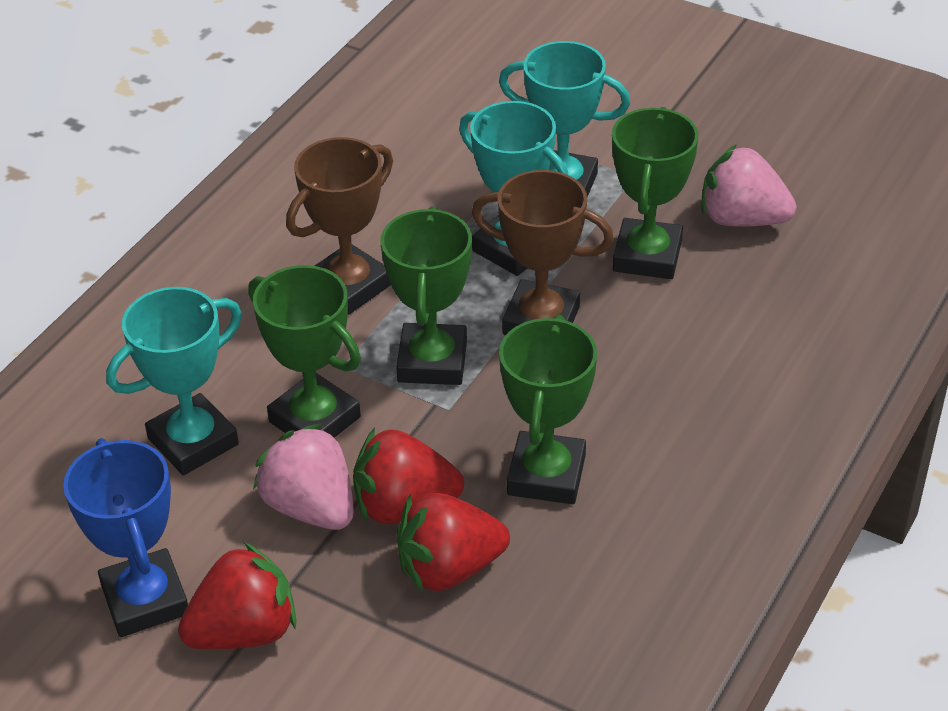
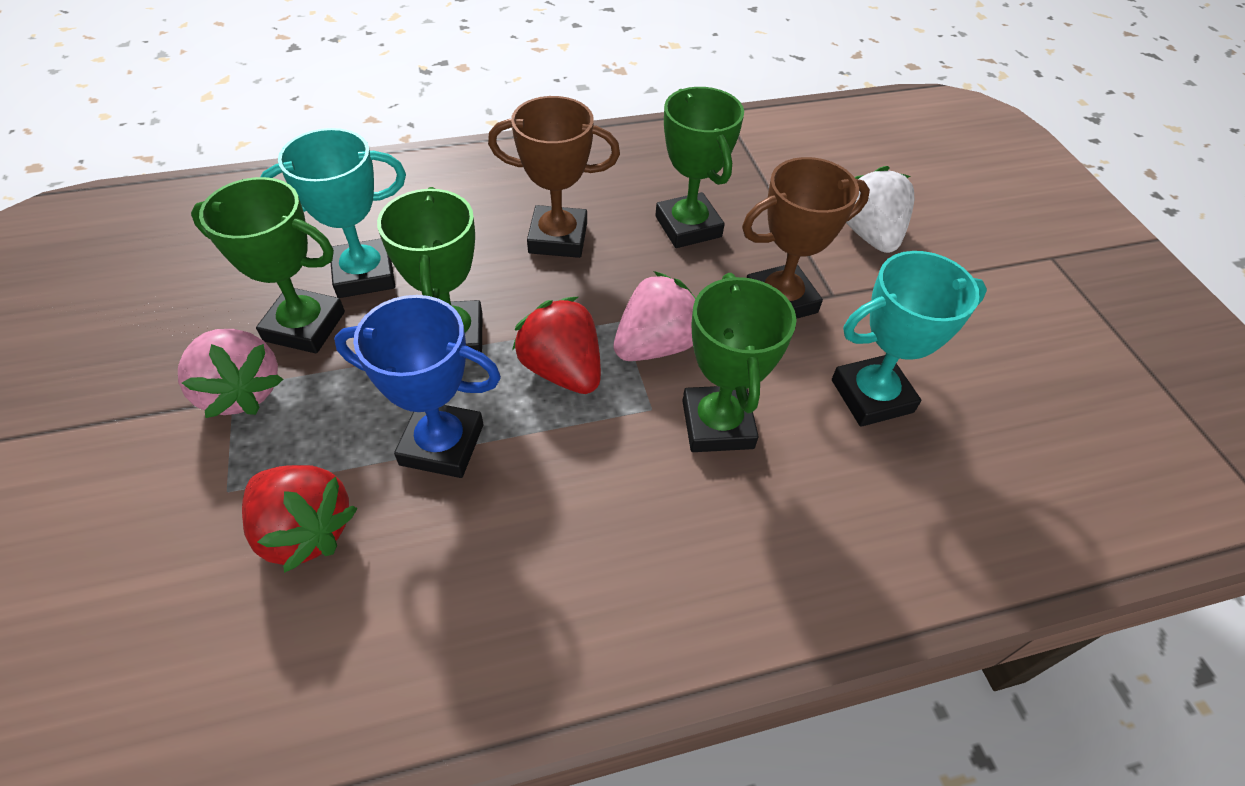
red strawberry: [178,542,297,649] [353,428,464,524] [397,493,510,592] = 3 -> [242,465,358,573] [512,297,601,394] = 2
turquoise trophy: [106,287,242,476] [459,101,568,276] [499,41,631,197] = 3 -> [261,128,406,298] [832,251,987,427] = 2
white strawberry: none = 0 -> [846,166,914,253] = 1

